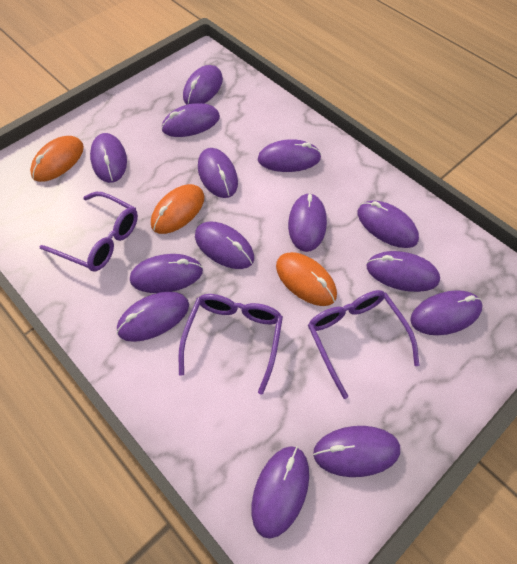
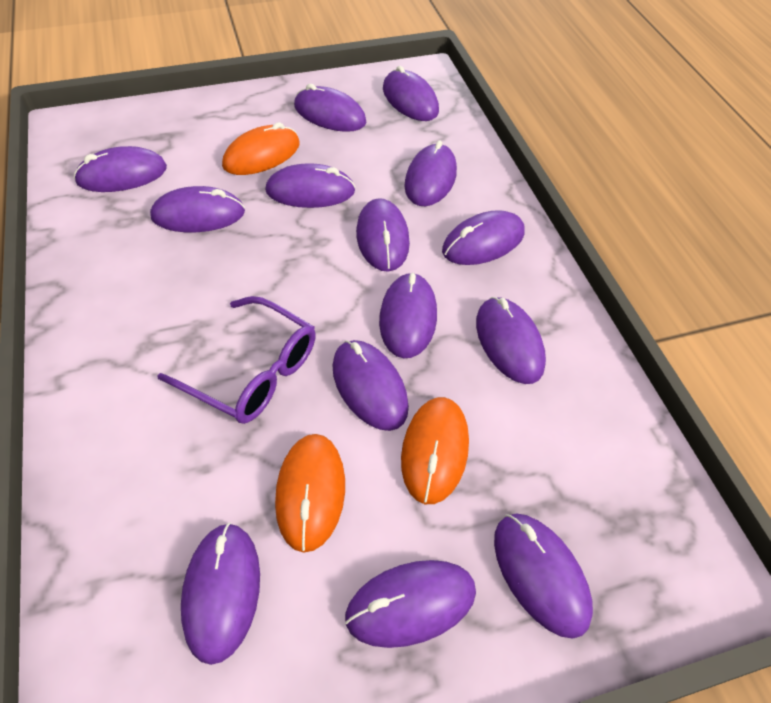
purple glasses: [39,192,138,272] [179,294,283,395] [308,290,420,399] = 3 -> [157,296,316,424] = 1

